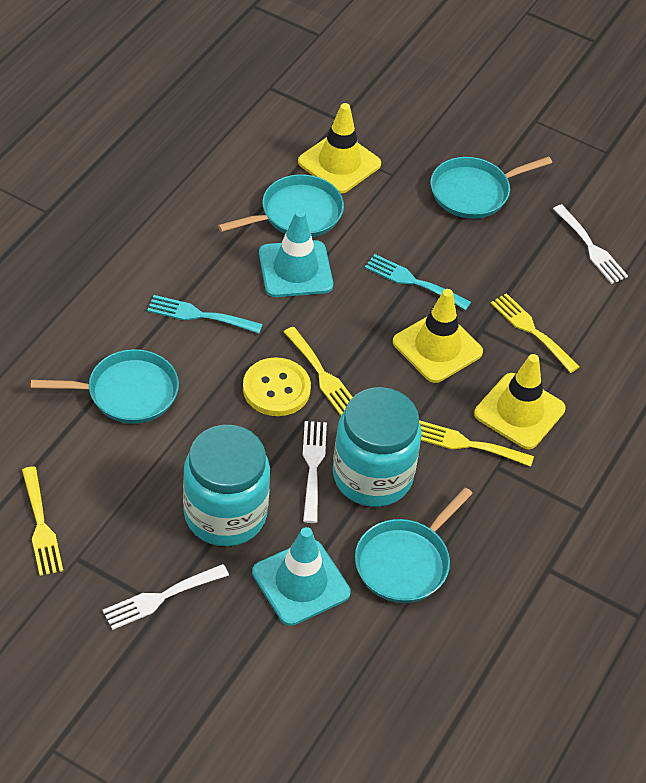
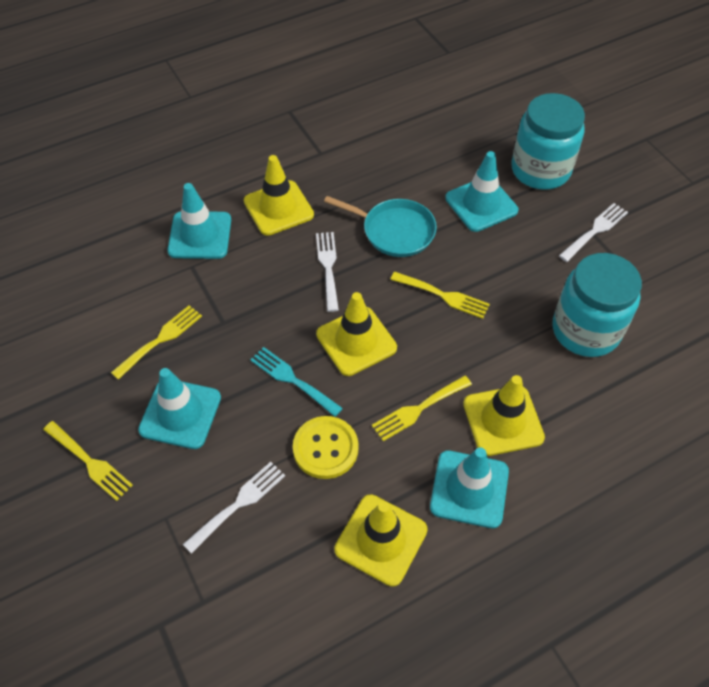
turquoise fork: [147,295,263,333] [365,254,471,310] = 2 -> [250,347,343,417] = 1
turquoise pan: [31,349,179,424] [218,174,344,237] [355,487,473,603] [431,156,552,219] = 4 -> [324,196,437,257] = 1
turquoise traffic cone: [252,527,351,626] [259,210,333,297] = 2 -> [138,368,221,449] [167,183,231,259] [430,447,509,528] [445,151,518,232] = 4
yellow traffic cone: [298,103,381,193] [393,289,483,383] [474,354,566,449] = 3 -> [244,155,314,236] [316,292,397,376] [334,495,428,587] [463,375,545,456] = 4

